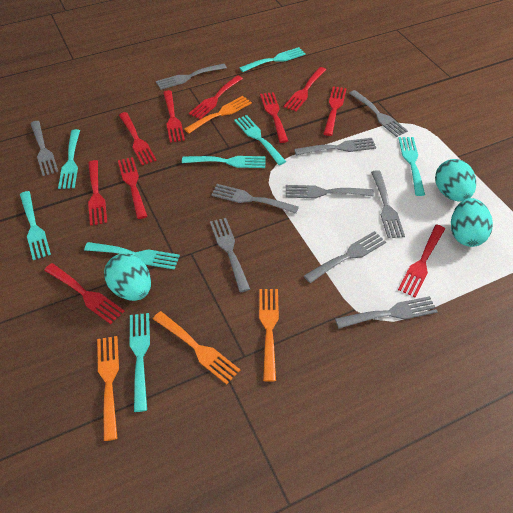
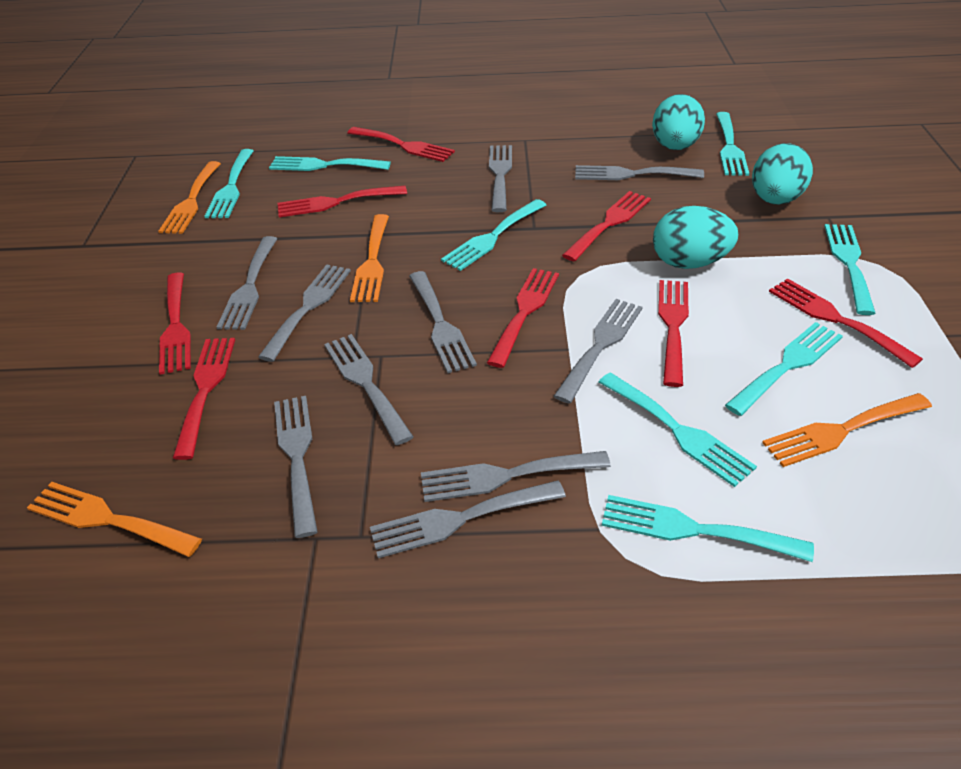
red fork: [44,263,124,324] [88,160,107,226] [118,157,147,219] [119,112,157,165] [163,90,185,143] [189,75,243,119] [260,92,288,143] [284,67,326,111] [323,86,347,136] [398,224,445,298] = 10 -> [159,273,191,375] [173,338,235,460] [278,186,407,217] [347,127,455,162] [487,268,559,368] [562,191,651,262] [658,280,689,387] [769,278,923,368] = 8

